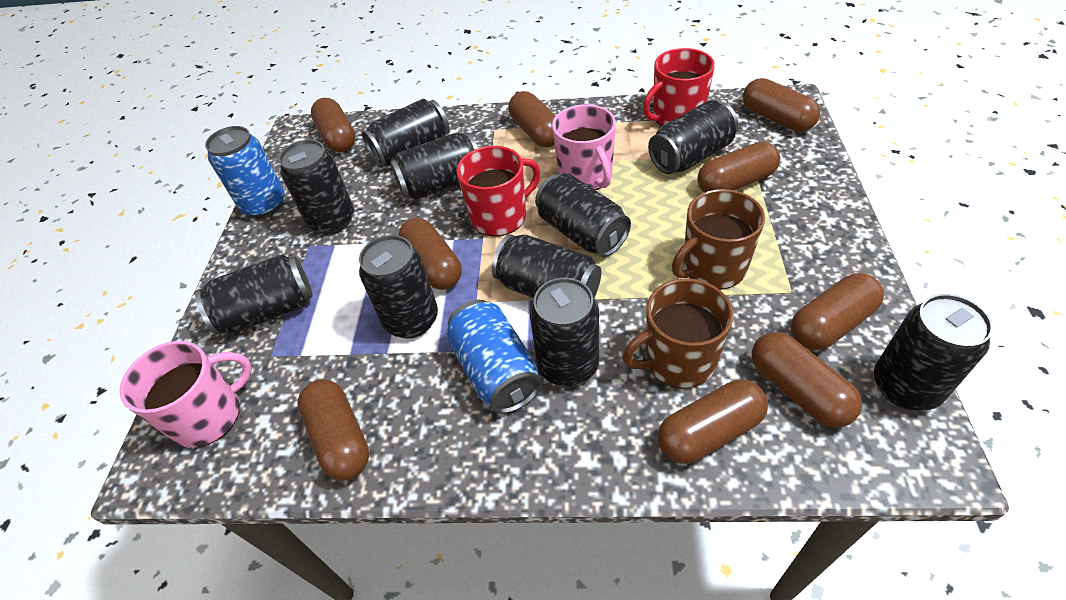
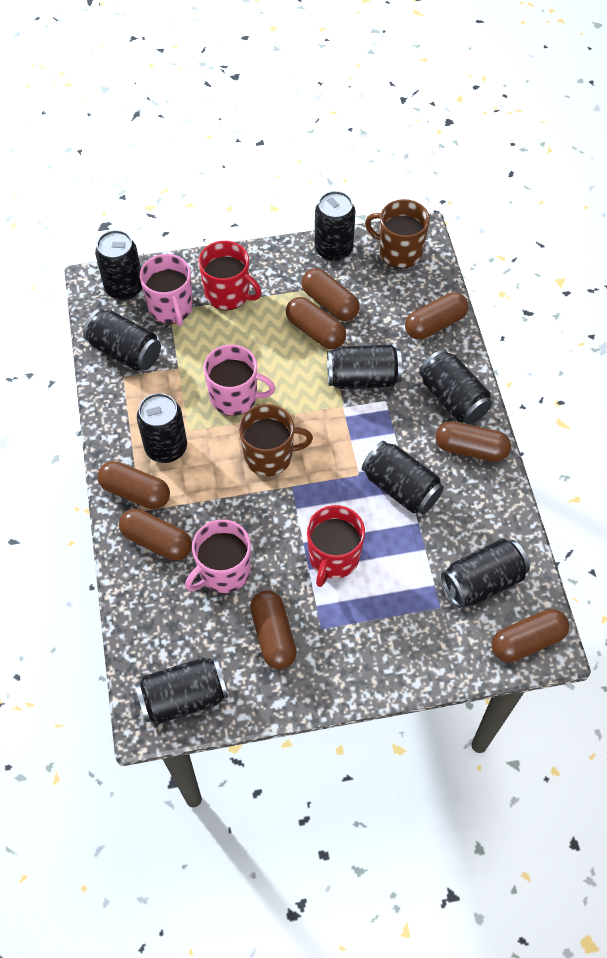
black can: [195,255,313,334] [279,140,354,235] [359,235,438,339] [362,99,450,168] [390,132,478,200] [492,234,601,298] [530,278,599,387] [535,173,631,257] [648,100,738,174] [874,294,993,411] = 10 -> [83,309,161,371] [95,230,142,301] [135,658,228,724] [137,393,187,463] [315,191,356,262] [327,345,402,389] [362,441,444,515] [419,350,492,425] [441,539,530,608] = 9
blue can: [205,126,285,218] [446,300,542,414] = 2 -> none = 0
brown capsule: [297,379,369,481] [311,98,356,152] [398,218,462,290] [509,91,555,147] [657,380,768,464] [697,142,780,192] [743,78,820,132] [752,332,862,427] [791,273,884,350] = 9 -> [97,461,170,509] [119,509,192,561] [250,590,297,670] [286,297,346,349] [302,268,360,321] [405,292,468,340] [435,421,511,462] [492,609,569,663] = 8
pink mug: [119,341,252,448] [552,104,616,190] = 2 -> [140,254,193,326] [185,519,251,593] [204,344,275,416] = 3

